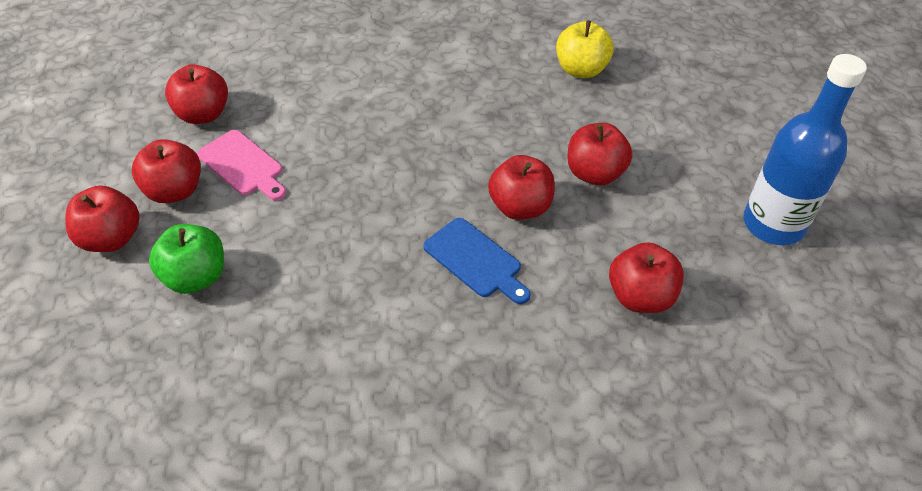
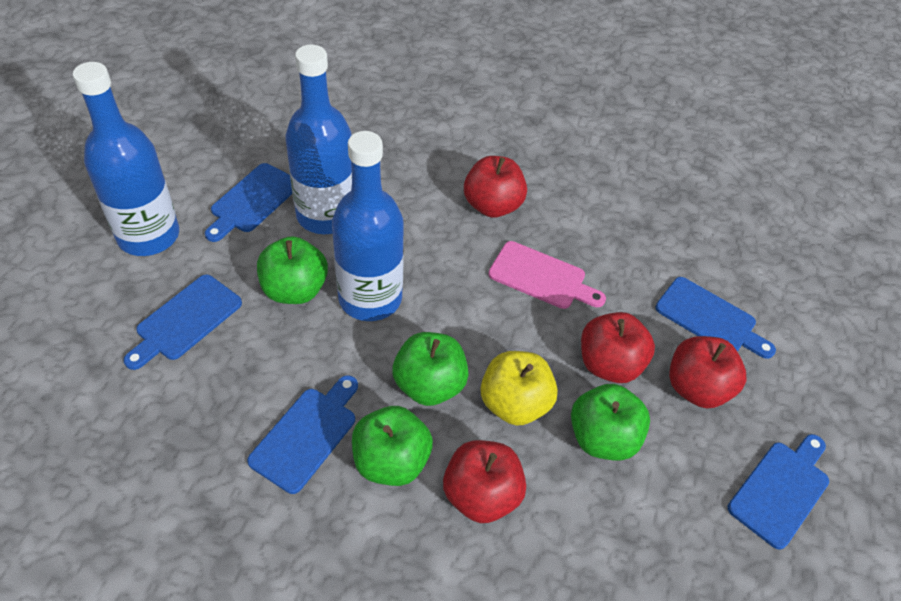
blue bottle: [743,54,867,245] = 1 -> [73,62,179,256] [285,45,352,234] [332,131,404,321] = 3
blue cutting board: [423,218,530,304] = 1 -> [123,275,242,370] [205,163,292,242] [247,375,358,494] [655,277,776,359] [728,434,829,550] = 5
green apple: [149,224,224,294] = 1 -> [257,236,328,304] [352,406,433,486] [392,332,469,406] [571,384,650,461] = 4
red apple: [65,185,140,252] [132,139,201,203] [165,64,228,124] [488,155,555,220] [567,123,632,185] [609,242,684,313] = 6 -> [443,440,526,523] [464,156,527,218] [581,312,655,383] [669,336,746,408] = 4

